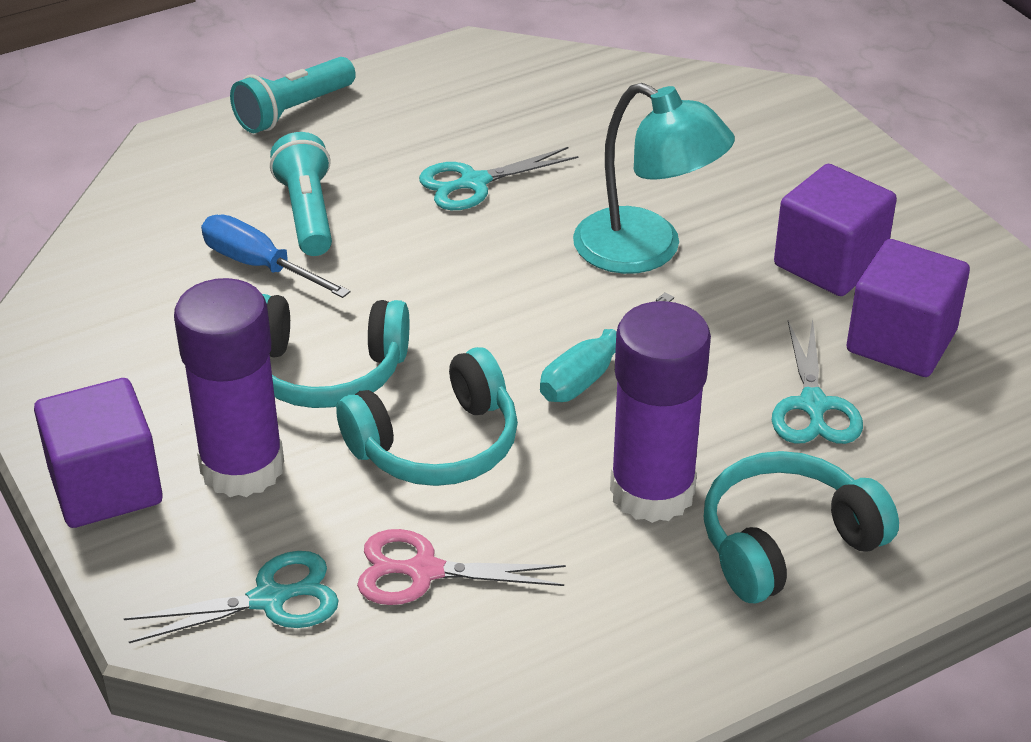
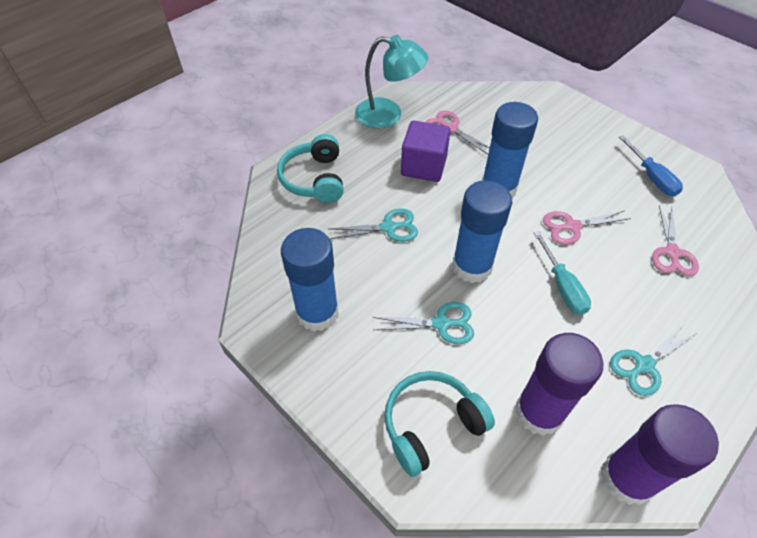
blue glue stick: none = 0 -> [281,228,339,332] [452,180,512,283] [482,102,538,197] = 3
pink scissors: [357,529,566,605] = 1 -> [426,111,490,155] [543,210,631,245] [652,206,699,276] = 3
purple cube: [34,378,163,528] [774,164,897,296] [846,239,970,377] = 3 -> [401,121,451,182] = 1
turquoise flashlight: [230,57,356,133] [270,132,332,256] = 2 -> none = 0
turquoise headphones: [262,294,409,408] [336,347,518,486] [704,451,899,603] = 3 -> [277,134,344,203] [384,371,495,477] = 2

